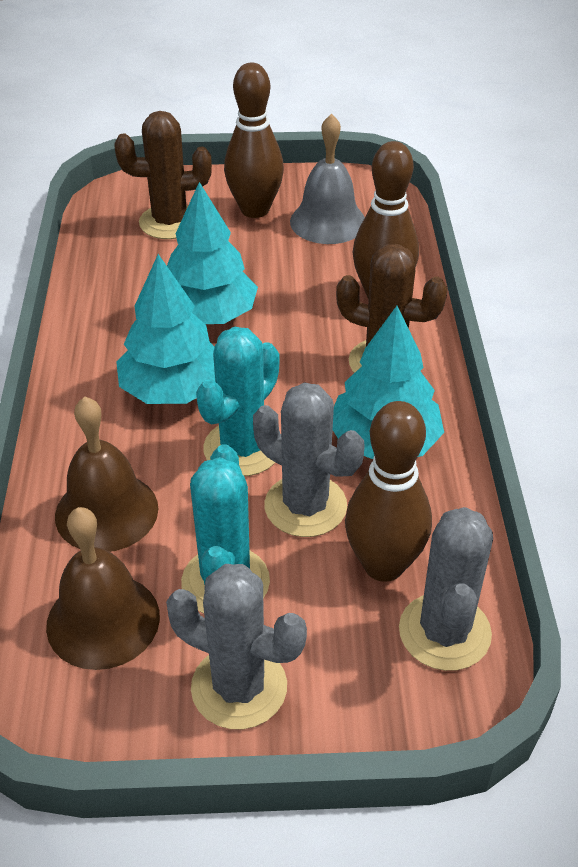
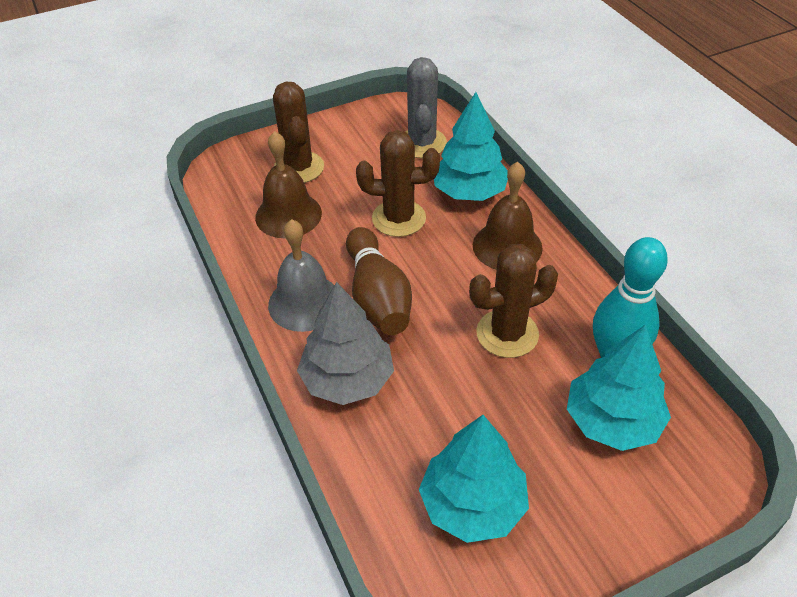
brown bowling pin: [224,63,284,218] [345,401,432,582] [353,141,419,299] = 3 -> [346,227,412,335] = 1
brown cactus: [114,111,212,239] [336,244,448,373] = 2 -> [273,82,324,183] [356,130,440,237] [469,244,558,358] = 3
grey cactus: [166,564,307,729] [253,382,365,537] [399,507,493,671] = 3 -> [405,57,447,158] = 1
grey tree: none = 0 -> [297,282,394,405] = 1
turquoise bowling pin: none = 0 -> [593,237,668,358] = 1
turquoise cactus: [181,444,270,613] [196,327,279,476] = 2 -> none = 0

